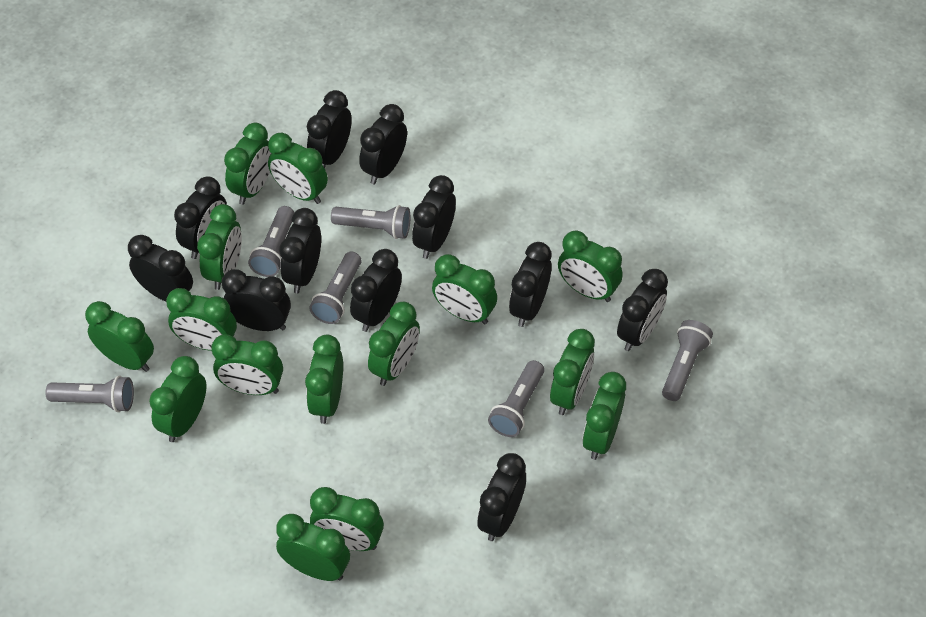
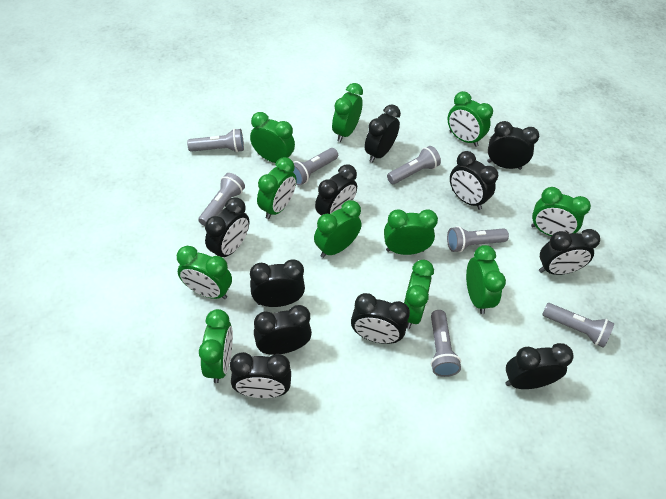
green clock: [85,301,154,372] [149,356,206,442] [166,288,237,351] [197,204,242,290] [211,335,283,395] [224,123,272,204] [268,133,328,204] [276,514,350,581] [305,335,343,424] [310,487,384,551] [368,302,420,386] [432,254,497,324] [550,329,595,415] [558,230,622,302] [582,372,626,460] = 15 -> [177,246,232,299] [199,309,233,383] [250,112,295,163] [257,157,297,219] [314,200,362,258] [332,83,363,142] [384,209,438,255] [404,260,434,329] [447,91,493,147] [466,245,506,314] [531,187,591,236] = 11
grey flashlight: [46,376,134,412] [248,206,294,277] [309,252,362,324] [331,205,410,239] [488,360,544,437] [662,320,713,401] = 6 -> [187,129,244,153] [198,173,245,226] [292,148,338,186] [387,146,441,184] [431,310,461,377] [447,226,509,252] [542,303,614,348] = 7

